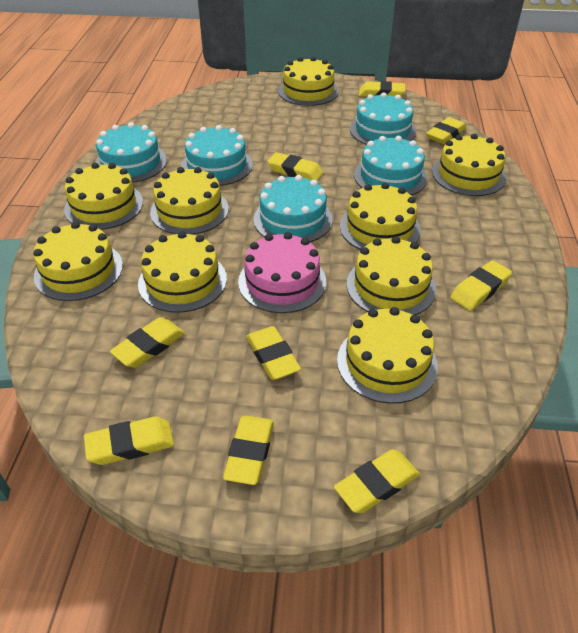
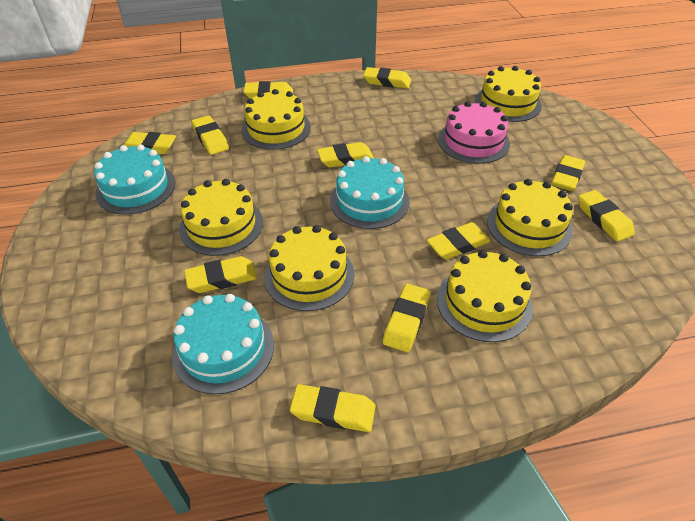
turquoise cake: [95,122,167,183] [181,125,253,186] [253,175,333,242] [350,92,416,145] [354,136,427,196] = 5 -> [94,144,175,215] [172,294,274,394] [330,156,410,229] = 3
yellow cake: [33,222,123,301] [64,163,143,230] [138,231,227,313] [150,167,229,235] [278,57,339,106] [337,307,438,404] [340,183,421,250] [346,236,436,315] [432,134,506,196] = 9 -> [179,179,263,256] [242,89,311,150] [264,225,354,311] [437,250,533,342] [475,66,542,122] [487,179,573,256] = 6
yellow eraser: [84,417,174,465] [110,317,185,368] [223,416,274,485] [246,326,301,380] [267,152,323,181] [334,449,420,513] [359,81,406,97] [426,117,466,144] [450,260,512,311] = 9 -> [124,132,176,154] [184,256,257,293] [191,115,229,155] [243,81,293,99] [290,384,376,432] [317,142,374,167] [363,67,411,89] [383,284,431,352] [427,222,491,260] [551,155,585,191] [578,190,635,242] = 11

